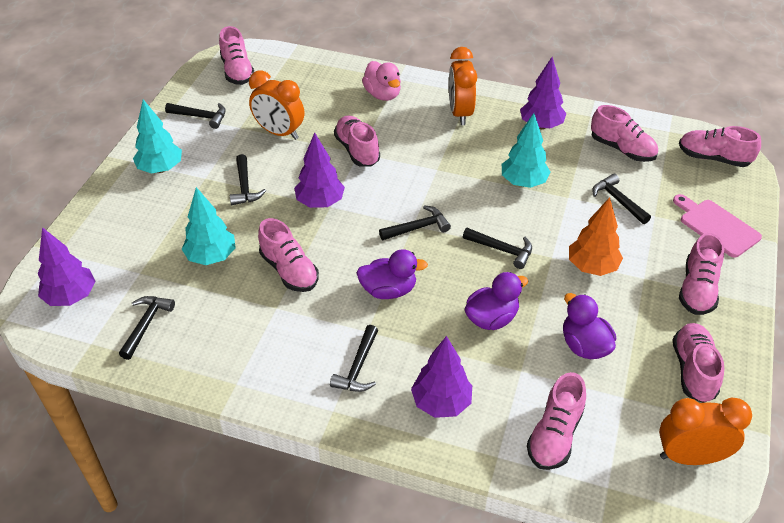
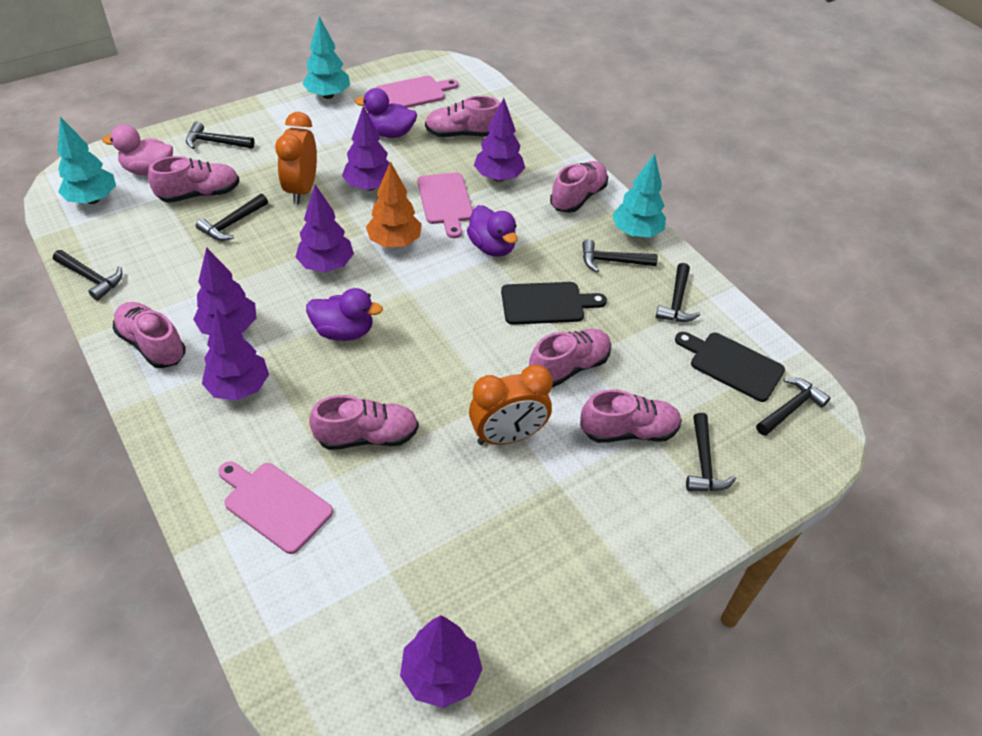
black cutting board: none = 0 -> [501,282,607,325] [675,332,785,402] = 2
orange clock: [249,70,304,140] [449,47,477,125] [659,398,752,465] = 3 -> [275,112,317,204] [469,365,553,445] = 2
pink cutting board: [673,194,762,258] = 1 -> [218,461,333,554] [375,76,458,108] [417,173,473,238] = 3
pink shoe: [219,26,254,85] [258,218,319,292] [334,116,380,167] [527,372,586,470] [591,105,658,162] [673,323,724,403] [679,126,761,167] [679,233,724,315] = 8 -> [113,302,186,368] [148,156,240,203] [309,395,419,450] [425,96,500,137] [529,329,611,388] [550,161,608,213] [580,389,682,443] = 7
purple tree: [38,227,95,306] [294,132,345,208] [411,336,472,418] [520,57,566,129] = 4 -> [193,247,256,335] [202,309,269,401] [296,184,354,272] [342,106,390,191] [400,615,483,708] [474,98,525,181] = 6

